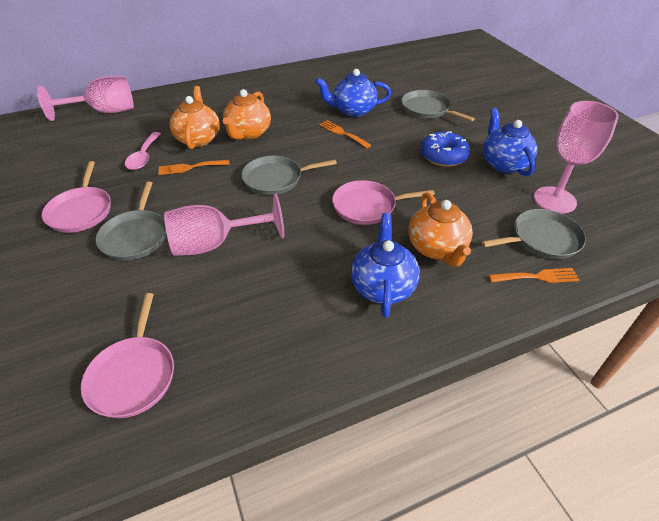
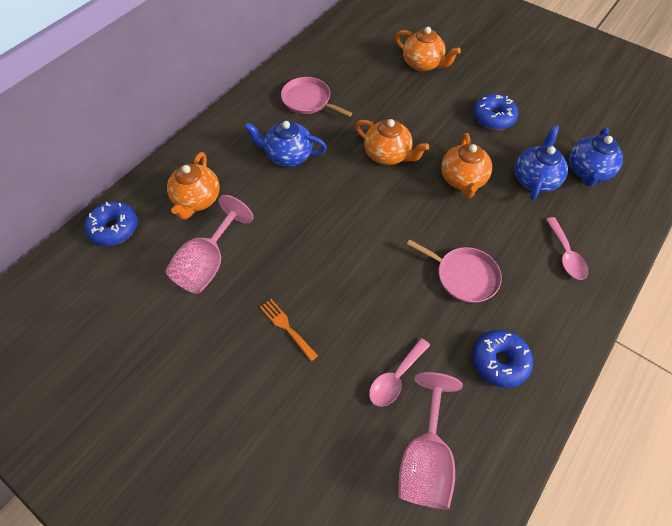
blue donut: [421,132,470,167] = 1 -> [84,201,138,246] [473,94,518,130] [473,330,533,388] = 3
grey pan: [96,182,166,261] [241,156,337,195] [401,90,475,121] [481,209,586,259] = 4 -> none = 0
orange fork: [158,160,230,175] [319,120,371,148] [488,268,579,283] = 3 -> [260,299,318,361] = 1
orange teapot: [170,86,220,149] [223,89,271,140] [408,192,473,267] = 3 -> [167,152,220,220] [355,119,429,165] [395,27,461,72] [441,133,492,198] = 4
pink goblet: [37,76,134,121] [164,194,284,256] [534,101,619,214] = 3 -> [165,195,254,294] [398,372,463,509] = 2
pink pan: [42,161,111,233] [81,293,174,418] [332,180,435,225] = 3 -> [281,77,352,117] [407,239,502,303] = 2
pink spoon: [125,132,161,170] = 1 -> [369,338,430,407] [546,217,588,280] = 2

